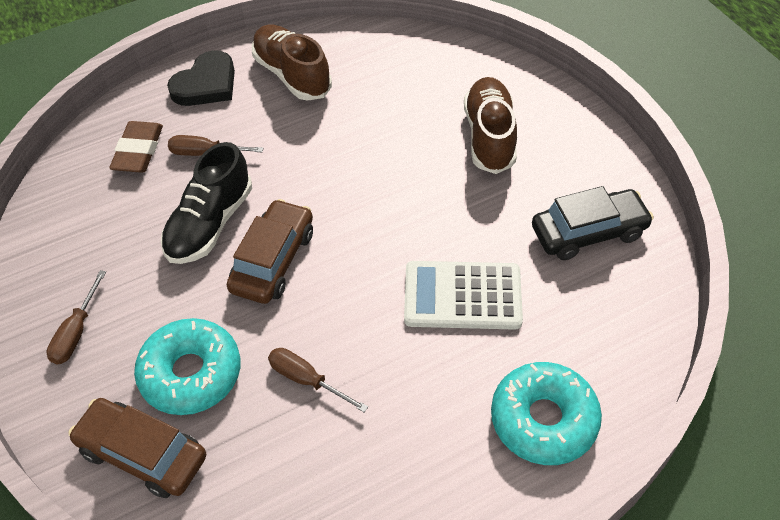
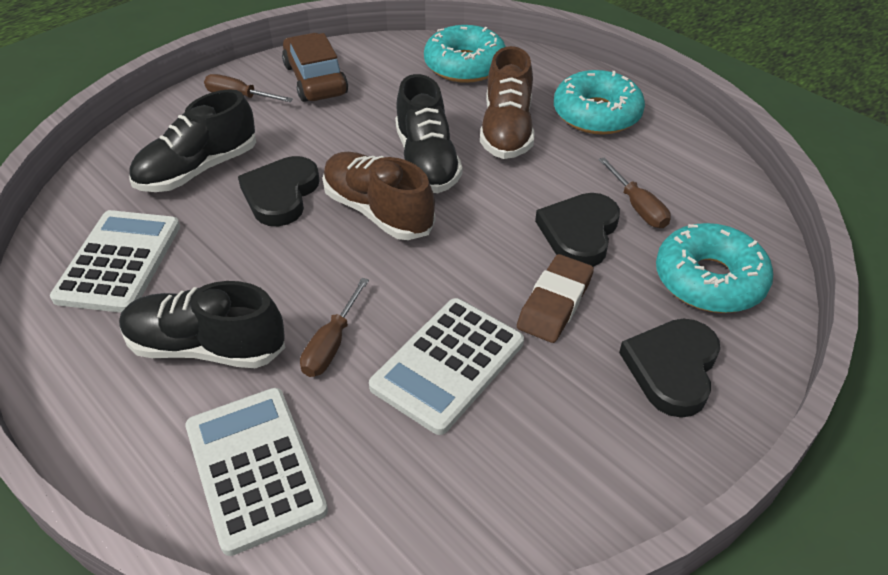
black car: [532,186,654,260] = 1 -> none = 0
black heart: [167,50,235,106] = 1 -> [238,156,320,226] [535,193,620,267] [619,318,720,418] = 3
black shoe: [161,142,252,264] = 1 -> [119,281,286,368] [129,89,256,192] [395,74,463,193] = 3
brown car: [68,398,206,498] [227,199,313,304] = 2 -> [282,33,348,102] = 1
turquoise donut: [134,318,240,415] [491,362,602,465] = 2 -> [424,25,506,83] [554,70,645,135] [656,223,773,313] = 3
white calculator: [404,261,523,330] = 1 -> [50,210,180,313] [185,388,328,556] [369,298,524,435] = 3

